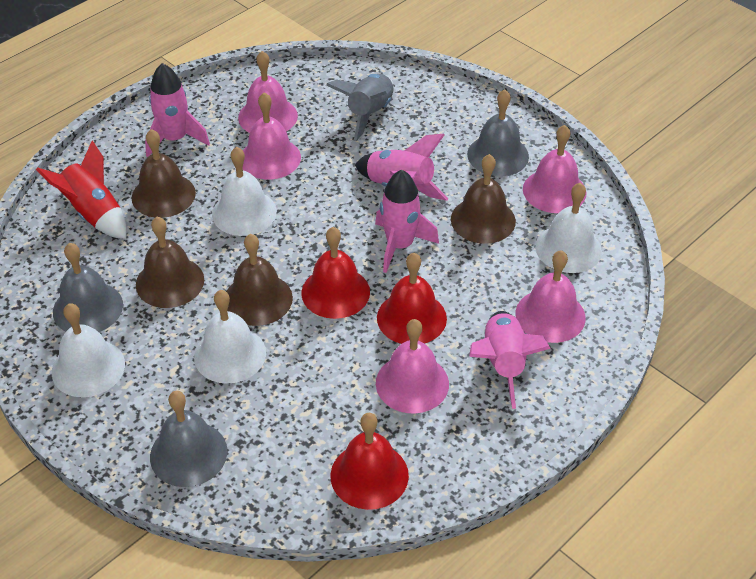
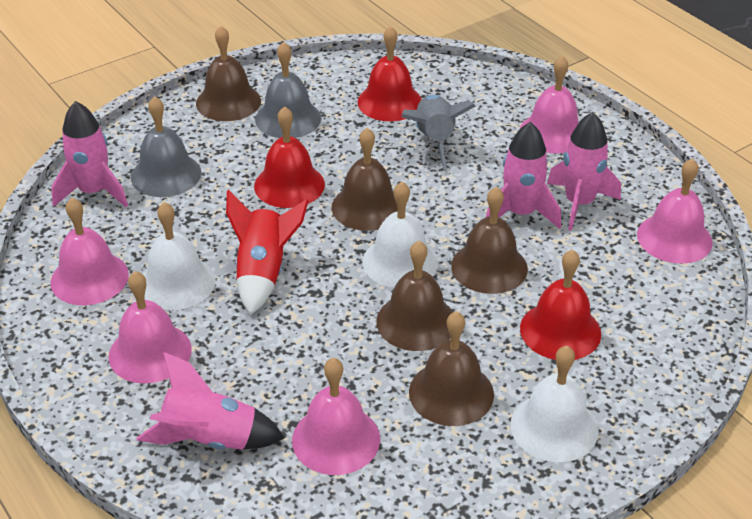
brown bell: [131,129,196,218] [136,217,204,308] [226,234,293,326] [451,154,516,244] = 4 -> [196,26,261,121] [332,128,398,231] [376,241,453,351] [409,311,494,426] [451,187,528,294] = 5
grey bell: [53,243,123,332] [150,391,227,487] [467,89,529,176] = 3 -> [131,96,201,197] [255,42,321,138] = 2
white bell: [51,303,125,397] [194,290,266,384] [212,147,277,236] [535,183,602,273] = 4 -> [143,202,216,310] [362,182,438,288] [510,346,598,462] = 3

